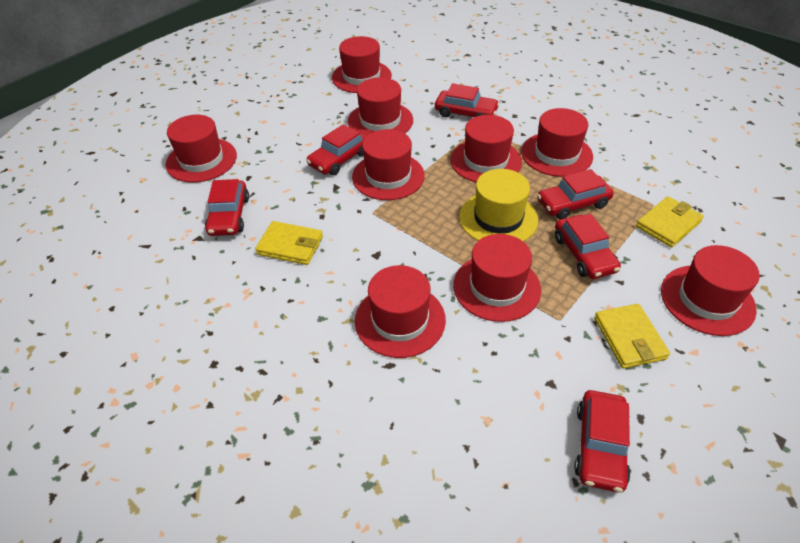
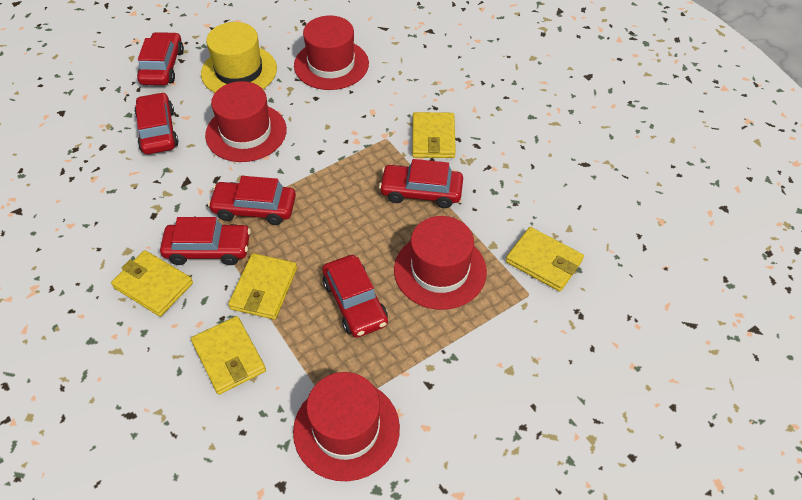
red hat: [166,115,237,183] [332,36,392,93] [348,77,413,136] [352,129,425,200] [355,265,446,358] [451,115,522,182] [453,234,541,322] [521,108,593,177] [661,245,760,336] = 9 -> [205,81,287,162] [293,372,400,481] [294,16,369,90] [394,216,487,310] = 4
yellow wallet: [255,221,323,265] [594,304,670,369] [636,196,704,248] = 3 -> [111,250,193,317] [191,316,266,395] [228,253,297,320] [412,112,456,158] [506,227,584,292] = 5

